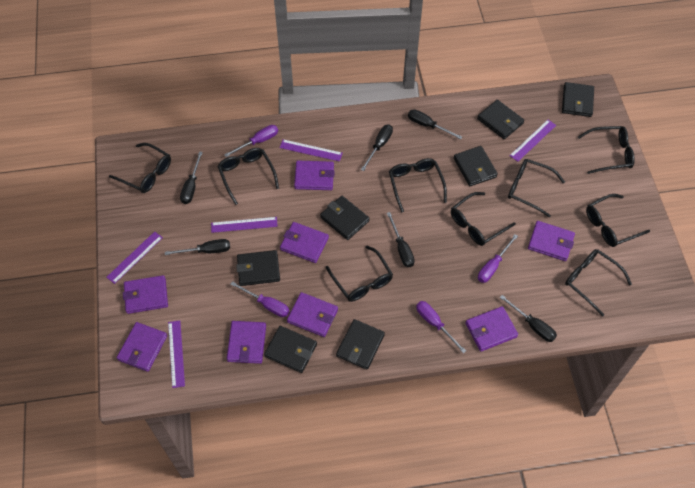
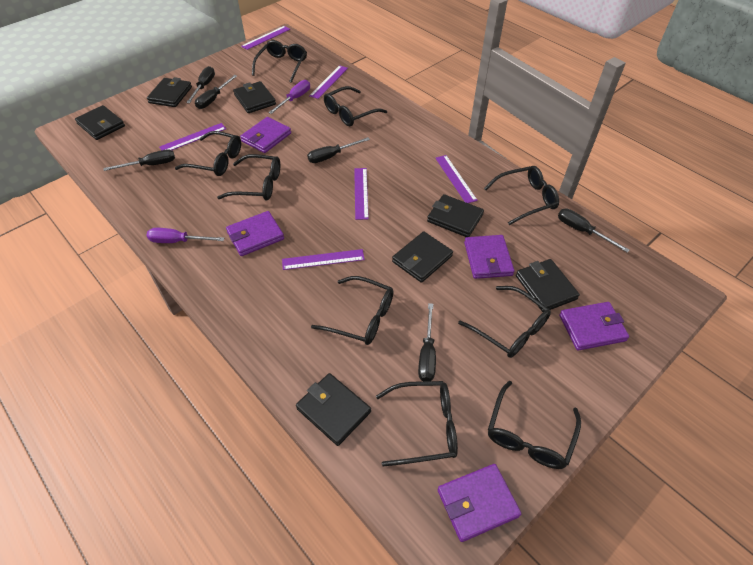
purple ruler: [106,231,163,284] [168,320,185,388] [211,217,278,233] [280,139,343,162] [509,120,556,162] = 5 -> [159,123,226,150] [241,26,290,50] [282,249,365,270] [309,65,348,99] [354,168,369,220] [436,155,478,203] = 6
purple screwdriver: [224,125,278,157] [230,281,289,317] [416,301,466,353] [478,234,518,283] = 4 -> [147,228,224,243] [268,80,310,114] = 2
purple wallet: [117,322,167,372] [123,275,168,314] [227,321,266,364] [280,222,329,263] [287,292,338,337] [294,161,335,190] [466,306,518,352] [528,221,575,261] = 8 -> [226,211,284,256] [240,117,291,153] [438,464,521,542] [464,235,514,279] [559,302,629,351] = 5

